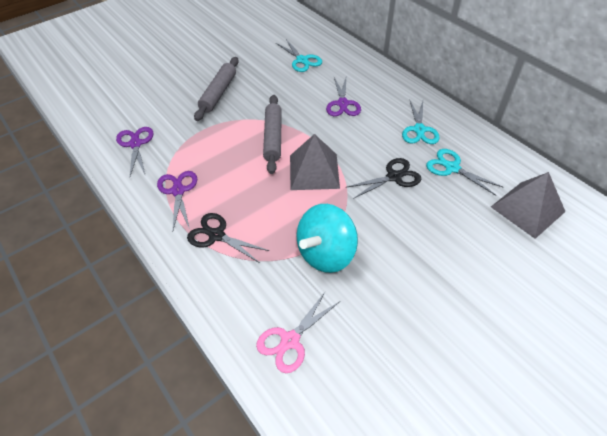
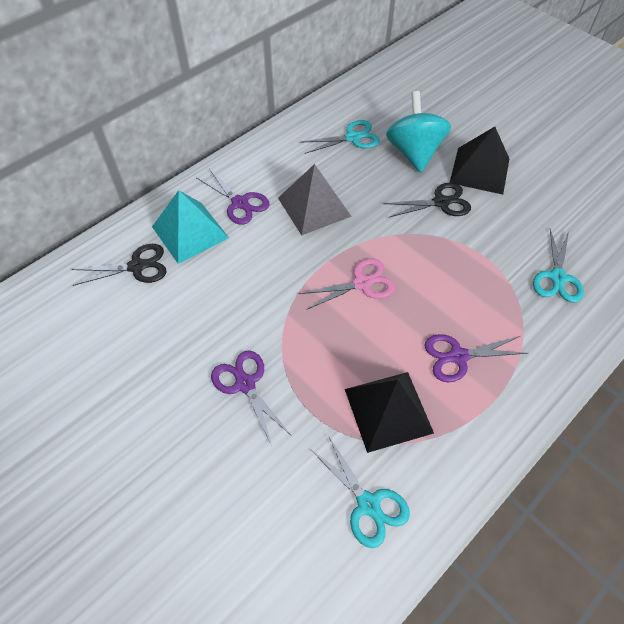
black pyramid: none = 0 -> [345,372,434,453] [450,127,509,195] = 2
grey pyramid: [290,134,340,190] [491,172,566,239] = 2 -> [278,164,352,235] = 1
grey rolling pin: [194,57,239,121] [263,95,282,174] = 2 -> none = 0
turquoise pyramid: none = 0 -> [152,190,229,264] = 1

